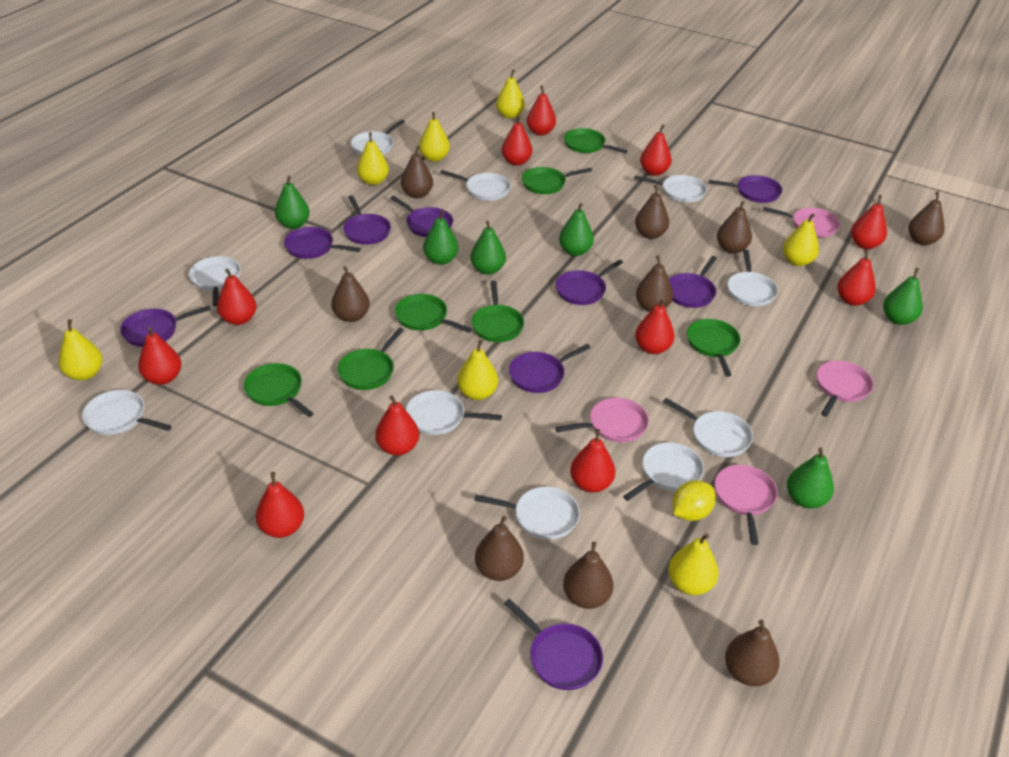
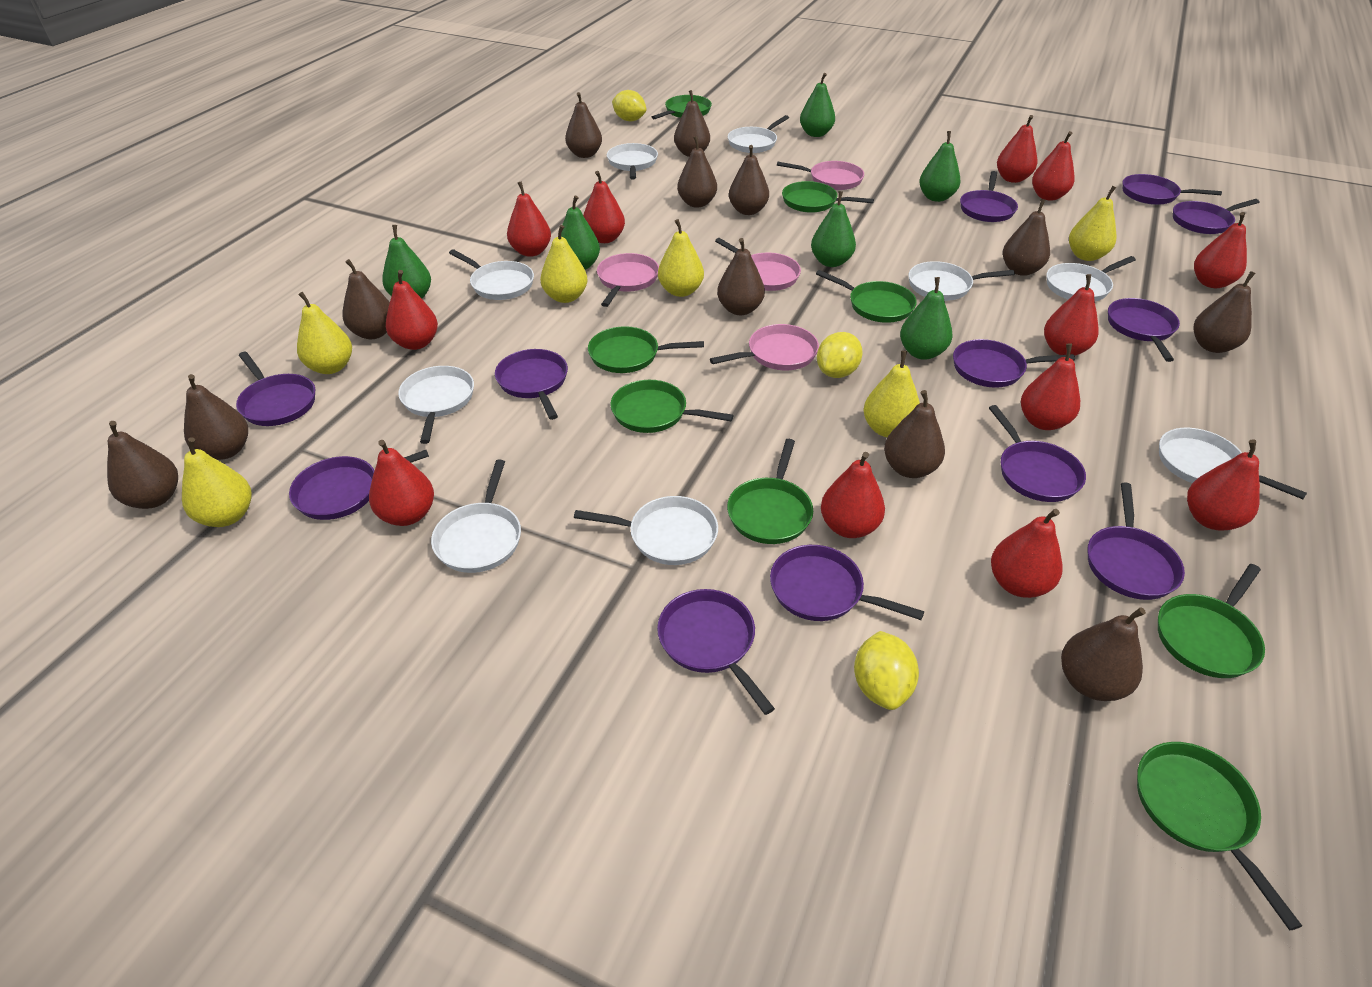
brown pear: [331,266,370,322] [401,146,433,198] [475,516,524,581] [563,542,613,609] [635,185,669,239] [636,255,673,312] [717,201,752,253] [725,620,780,686] [908,191,944,245] = 9 -> [107,421,178,509] [184,374,248,460] [342,259,390,339] [565,92,602,158] [674,90,710,157] [677,136,717,208] [717,238,765,315] [729,145,769,215] [884,390,945,478] [1003,199,1050,276] [1061,607,1146,701] [1194,271,1256,353] = 12
green pan: [244,363,314,417] [337,328,404,390] [395,294,472,333] [471,281,524,342] [522,167,592,194] [564,128,627,154] [687,319,741,377] = 7 -> [588,326,704,373] [610,380,733,433] [652,95,712,119] [727,439,813,544] [782,181,874,213] [816,270,917,323] [1137,742,1302,931] [1158,564,1265,678] = 8
purple pan: [120,305,211,347] [284,227,361,259] [343,195,391,245] [390,196,453,237] [504,599,603,690] [509,344,591,393] [556,259,623,305] [669,256,717,308] [709,175,782,203] = 9 -> [236,351,315,426] [289,450,429,520] [495,349,568,420] [657,589,775,715] [770,545,924,621] [953,339,1075,388] [960,171,1018,222] [989,405,1086,502] [1088,482,1185,600] [1108,298,1180,362] [1122,174,1222,205] [1173,199,1259,234] = 12
red pear: [138,327,181,385] [217,269,257,325] [256,472,304,538] [375,395,419,456] [502,116,532,166] [527,86,556,135] [570,429,615,493] [635,298,675,354] [640,124,672,176] [837,249,876,306] [851,195,887,249] = 11 -> [369,440,434,526] [386,270,438,350] [507,181,551,257] [583,171,625,243] [821,452,885,538] [991,509,1063,598] [997,115,1037,183] [1021,344,1080,430] [1032,131,1075,201] [1044,274,1099,356] [1187,440,1260,531] [1194,212,1247,288] = 12
white pan: [82,390,172,435] [189,256,241,306] [351,120,405,155] [406,390,502,435] [440,170,511,201] [474,487,580,540] [623,442,704,501] [634,175,707,203] [663,398,753,457] [727,250,778,306] = 10 -> [398,366,474,444] [431,460,521,573] [449,249,534,300] [574,496,718,565] [607,143,658,180] [728,115,789,153] [909,261,1015,301] [1046,256,1136,302] [1159,428,1307,499] = 9
yellow lemon: [673,480,716,521] = 1 -> [612,90,646,121] [817,332,863,378] [854,631,919,710] = 3
yellow pear: [58,319,103,380] [357,132,389,185] [419,112,450,162] [457,340,498,400] [496,69,525,119] [668,533,719,595] [783,213,819,266] = 7 -> [182,437,251,527] [297,292,352,374] [540,225,588,303] [658,219,704,297] [864,351,920,437] [1069,186,1116,261] = 6

